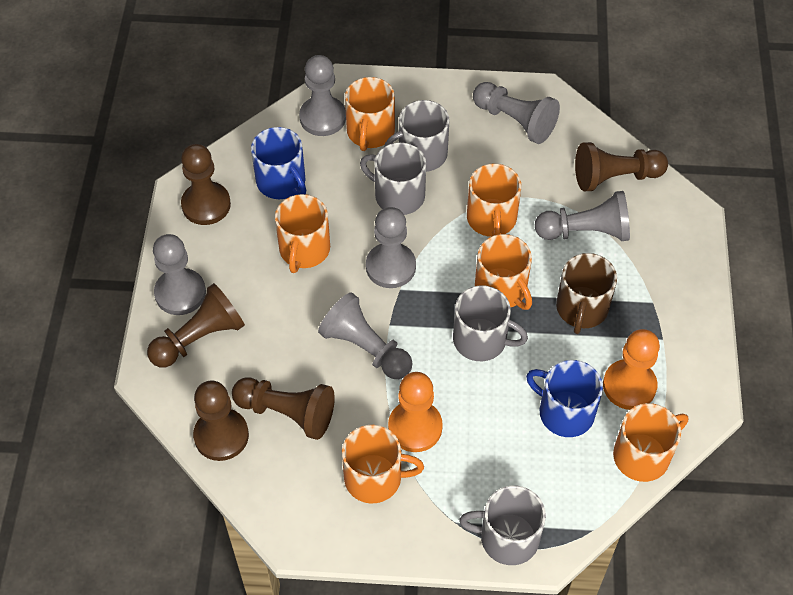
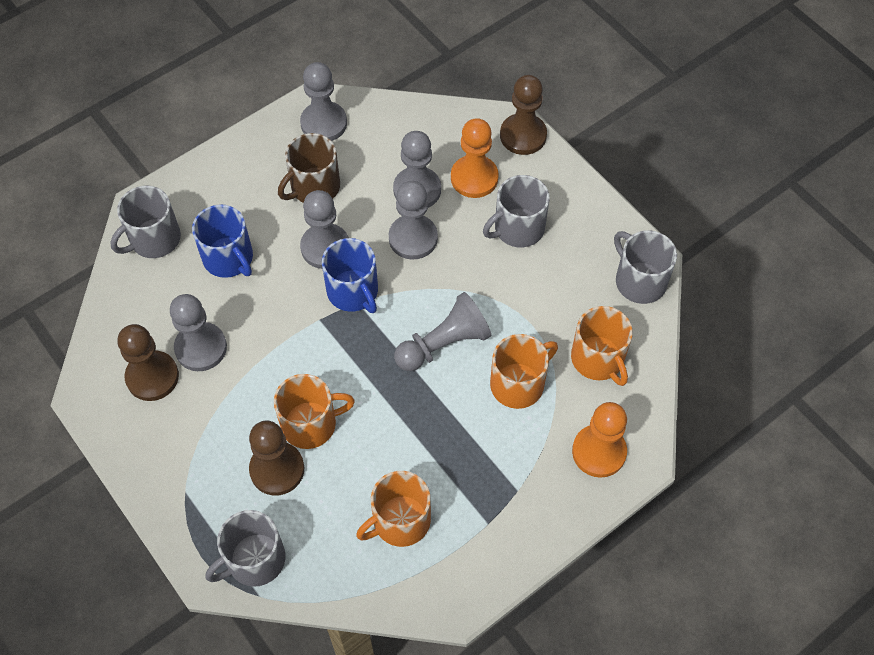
brown pawn: [147,283,245,367] [181,144,231,225] [193,380,249,461] [232,377,335,440] [575,142,668,191] = 5 -> [118,324,179,401] [249,421,304,496] [500,75,547,155] = 3
orange mug: [275,194,330,273] [342,425,424,503] [345,77,395,151] [467,163,521,237] [475,234,532,310] [613,403,688,482] = 6 -> [274,374,355,449] [356,471,431,547] [490,334,558,409] [571,306,633,386] = 4

